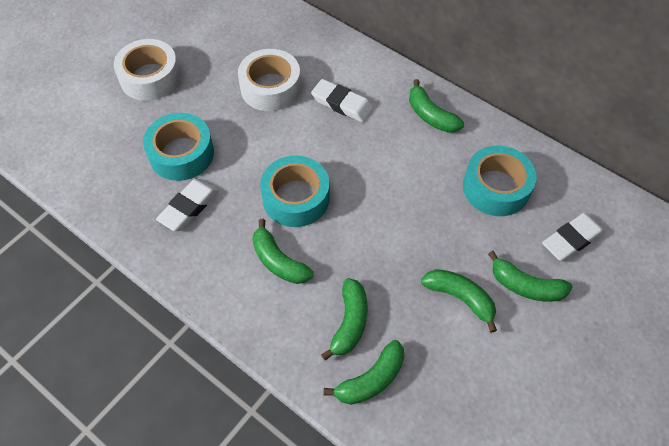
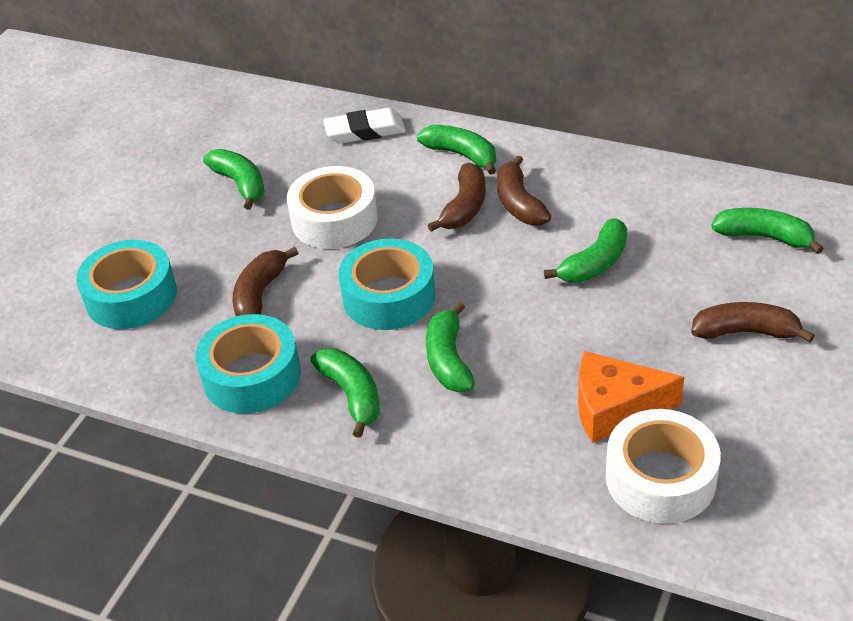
brown banana: none = 0 -> [233,247,298,316] [427,162,486,232] [497,156,551,225] [691,302,815,343] = 4
orange cheese: none = 0 -> [578,351,684,443] = 1
white eraser: [156,179,219,231] [311,79,373,123] [542,213,604,261] = 3 -> [323,108,406,144] = 1

